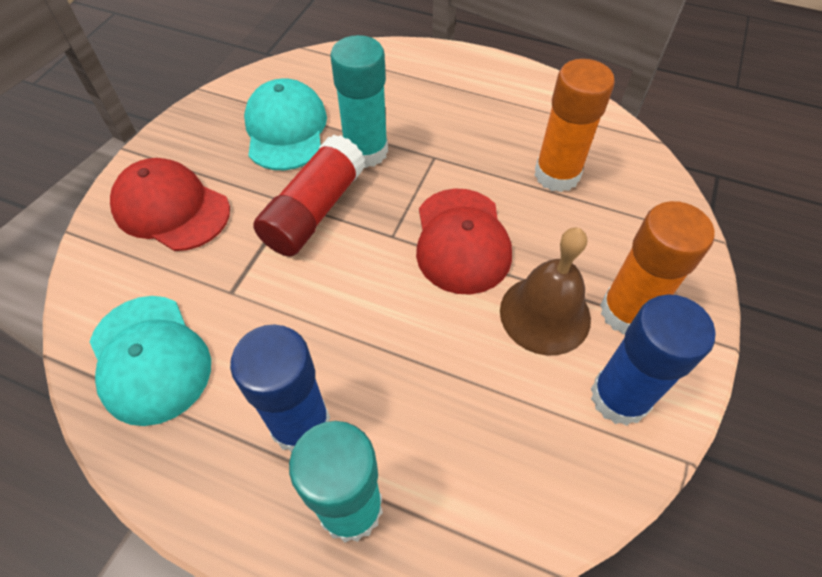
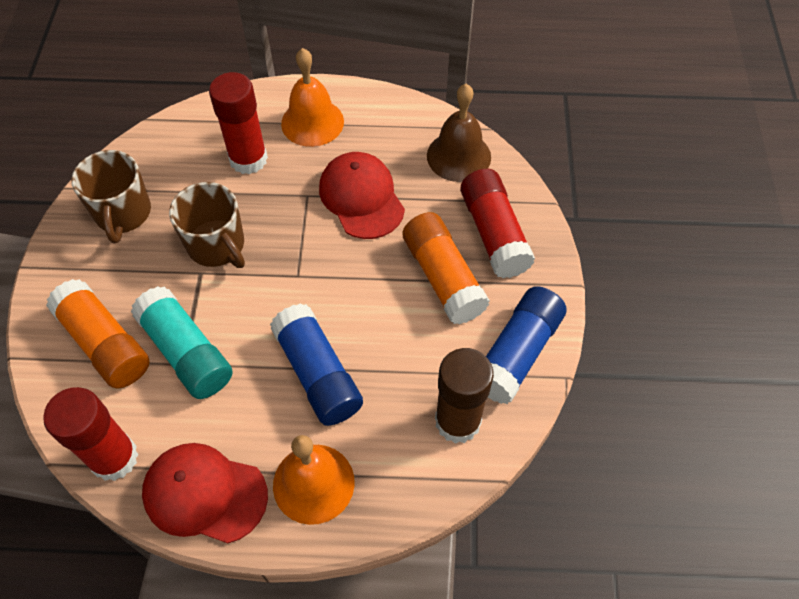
brown glue stick: none = 0 -> [435,348,494,444] = 1
brown mug: none = 0 -> [71,150,151,244] [169,182,245,268] = 2
orange bell: none = 0 -> [273,435,355,525] [281,48,344,147] = 2
red glue stick: [253,135,365,257] = 1 -> [43,387,138,481] [209,72,268,175] [460,169,535,278] = 3
turquoise cap: [89,296,211,426] [244,78,327,170] = 2 -> none = 0
turquoise glue stick: [289,421,383,543] [330,35,388,168] = 2 -> [131,286,233,399] = 1

